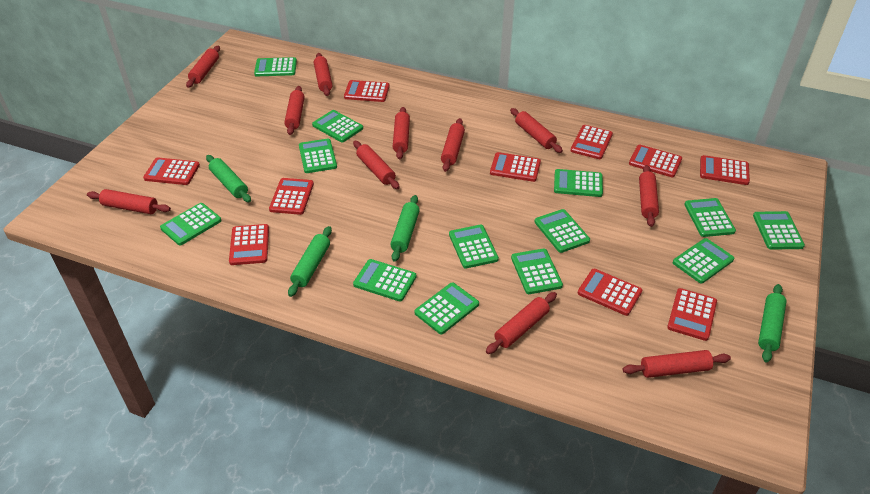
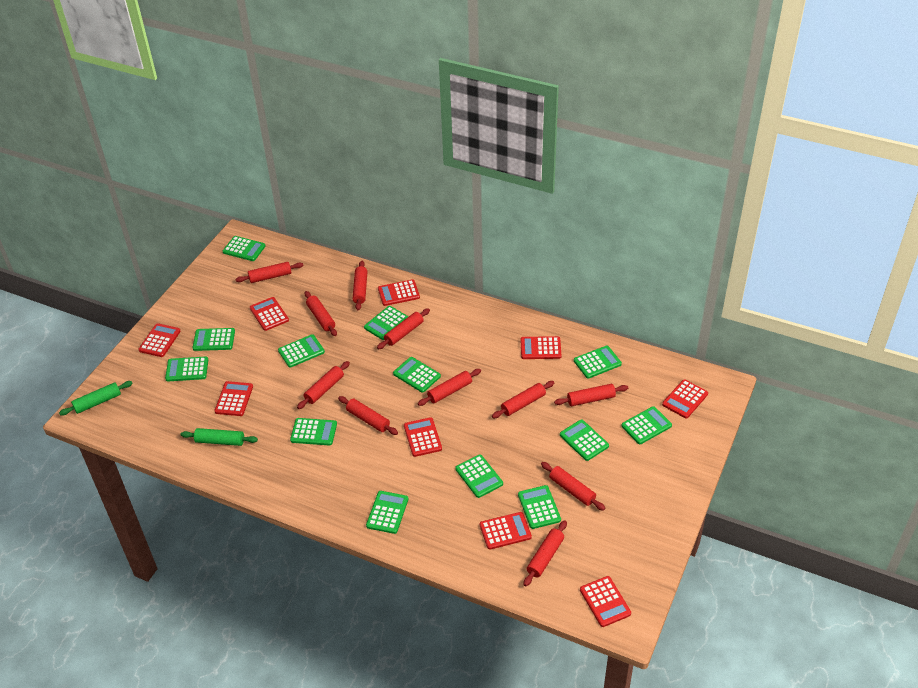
green rolling pin: [206,155,251,202] [288,226,332,297] [390,195,420,262] [758,284,787,363] = 4 -> [59,381,133,415] [181,428,258,446] = 2
red calculator: [143,157,200,185] [229,224,269,265] [269,178,314,215] [344,80,389,102] [490,152,541,182] [571,125,613,159] [578,269,642,316] [629,145,682,177] [667,288,717,341] [700,155,750,185] = 10 -> [138,323,181,357] [214,381,253,416] [250,297,289,331] [378,279,420,306] [404,417,442,457] [480,512,532,550] [521,336,561,359] [580,576,631,627] [662,379,708,418] = 9

